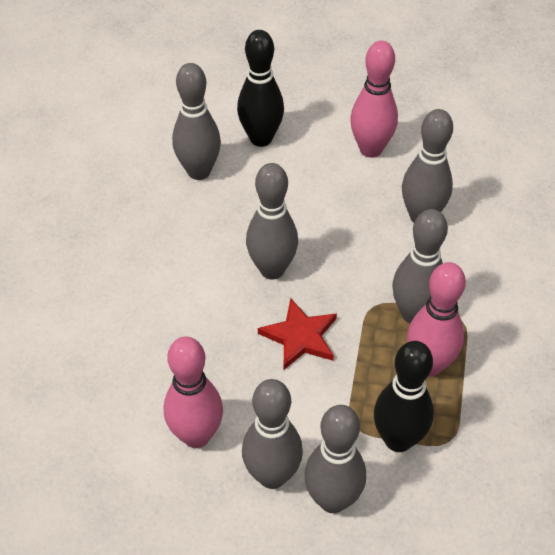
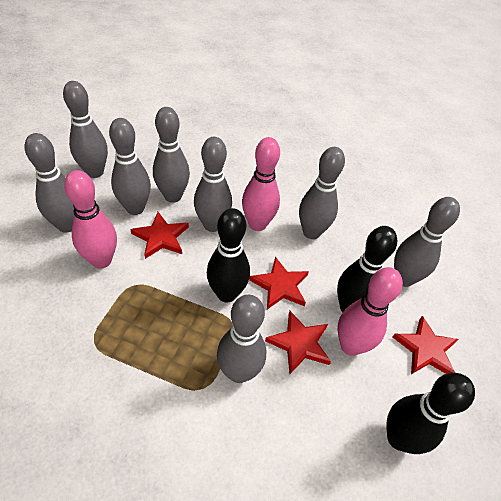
black bowling pin: [237,30,284,147] [374,341,434,452] = 2 -> [207,208,250,302] [337,226,397,312] [387,373,475,454] = 3
grey bowling pin: [172,63,221,180] [242,379,303,489] [246,163,298,279] [304,405,366,513] [392,209,448,324] [402,109,453,223] = 6 -> [25,133,74,233] [63,81,108,178] [109,118,151,215] [153,107,190,203] [194,137,232,232] [217,295,266,383] [299,147,345,239] [394,197,460,287] = 8
red star: [258,298,337,370] = 1 -> [130,212,189,259] [249,256,309,309] [265,311,331,374] [393,316,459,374] = 4

